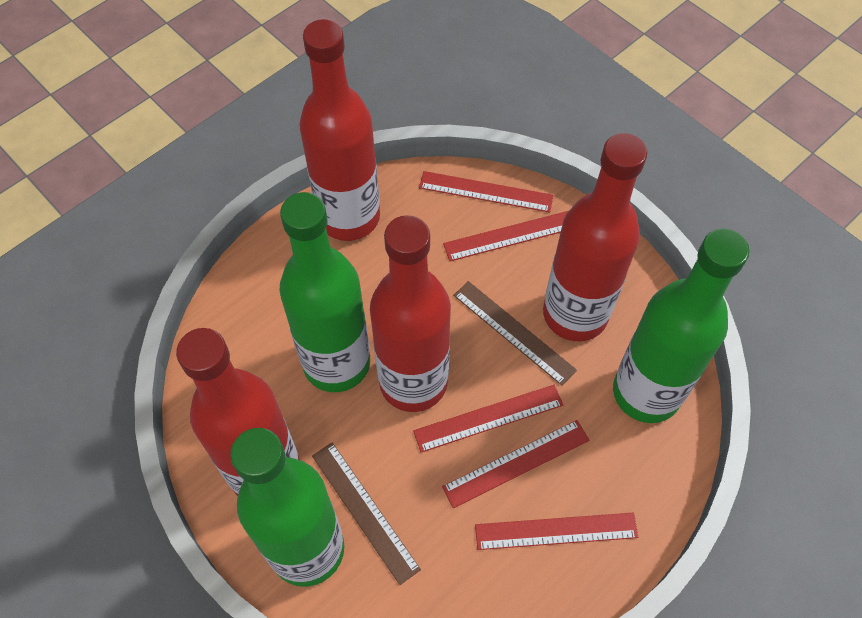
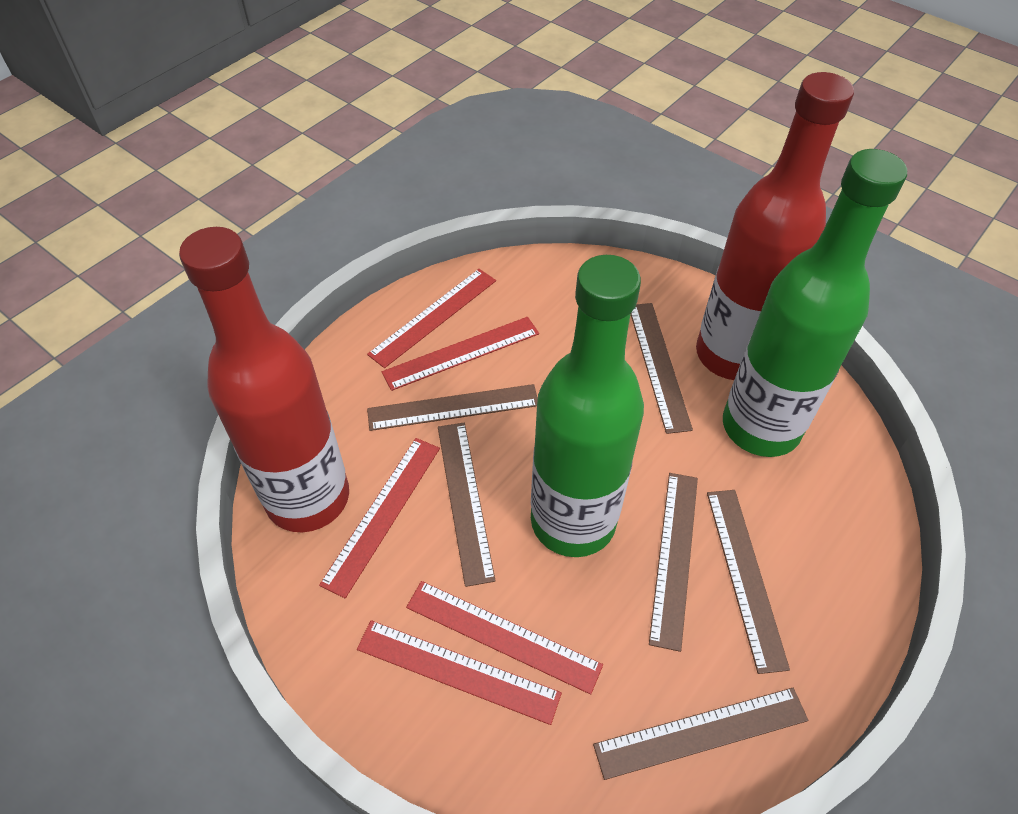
brown ruler: [312,442,421,585] [453,281,577,386] = 2 -> [367,384,538,431] [438,423,496,587] [593,688,808,780] [631,303,693,434] [649,473,698,652] [707,490,790,674] = 6
green bottle: [230,428,344,587] [279,192,370,392] [613,228,750,423] = 3 -> [531,255,644,557] [723,149,907,457] = 2
red bottle: [176,328,300,496] [299,19,380,241] [370,215,451,412] [543,133,647,341] = 4 -> [179,227,349,532] [696,72,854,380] = 2

